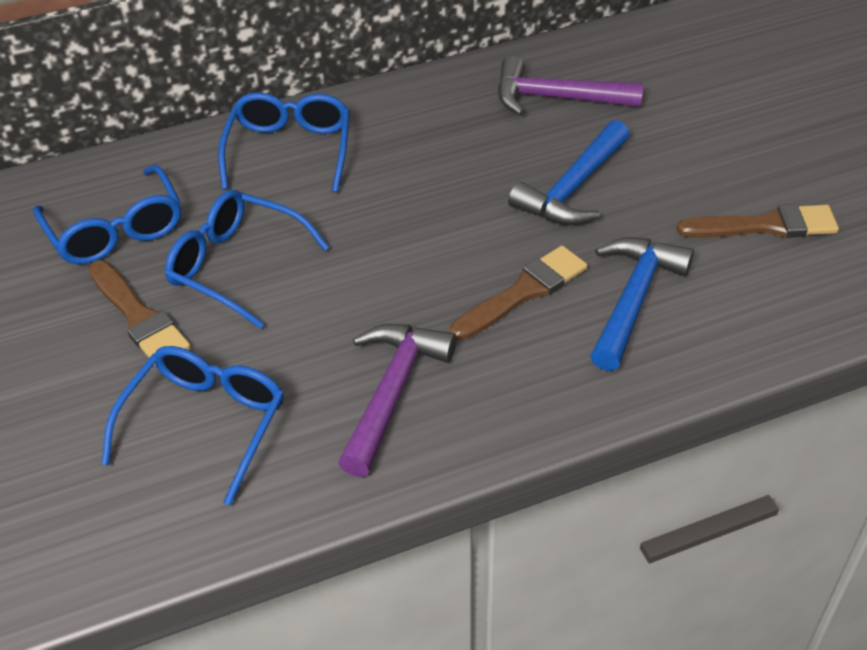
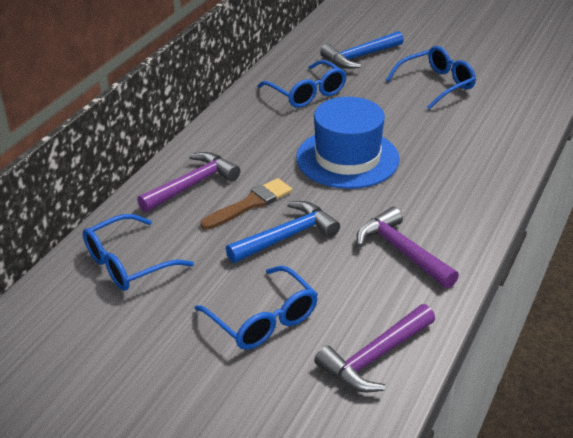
blue hat: none = 0 -> [296,97,400,189] = 1
brown brush: [88,260,191,366] [450,245,588,341] [677,204,839,238] = 3 -> [200,178,292,230] = 1
purple hammer: [338,324,456,477] [498,56,643,116] = 2 -> [137,152,240,212] [314,304,435,393] [357,207,459,288] = 3

